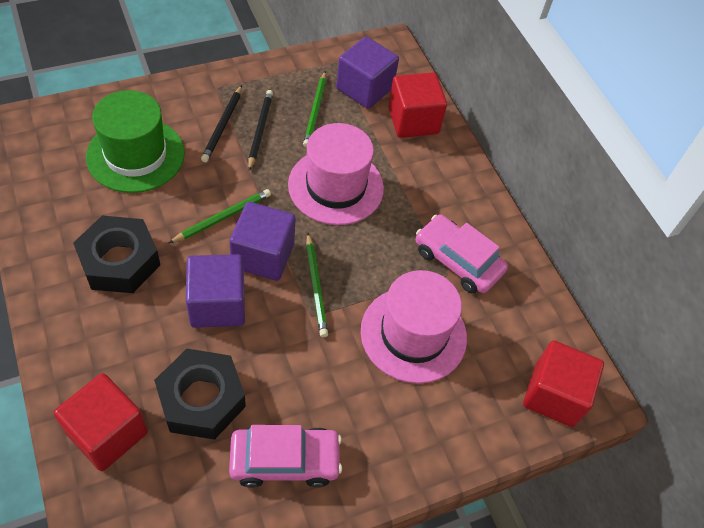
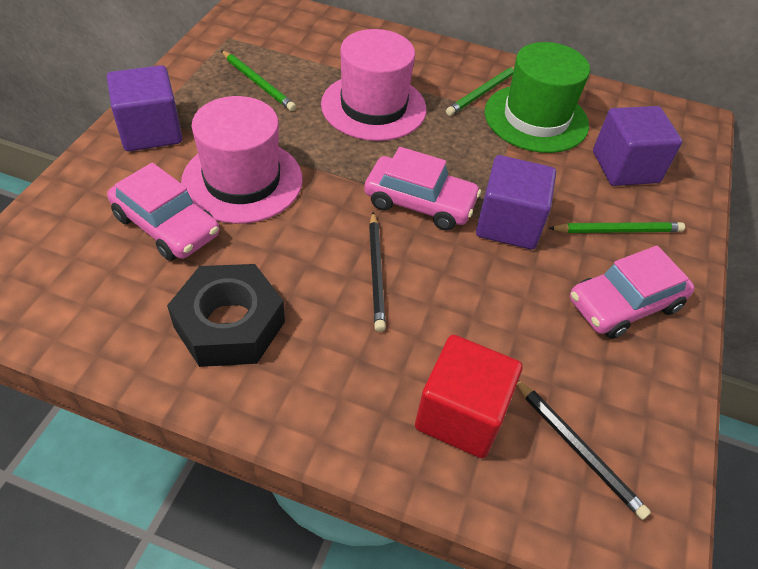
black nut: [73,216,160,293] [154,348,246,440] = 2 -> [167,264,285,367] = 1
pink car: [229,425,342,488] [416,214,508,293] = 2 -> [107,163,219,261] [364,147,481,230] [570,246,695,339] = 3
red cube: [54,373,148,471] [388,72,447,138] [523,340,604,427] = 3 -> [415,335,523,458] = 1

